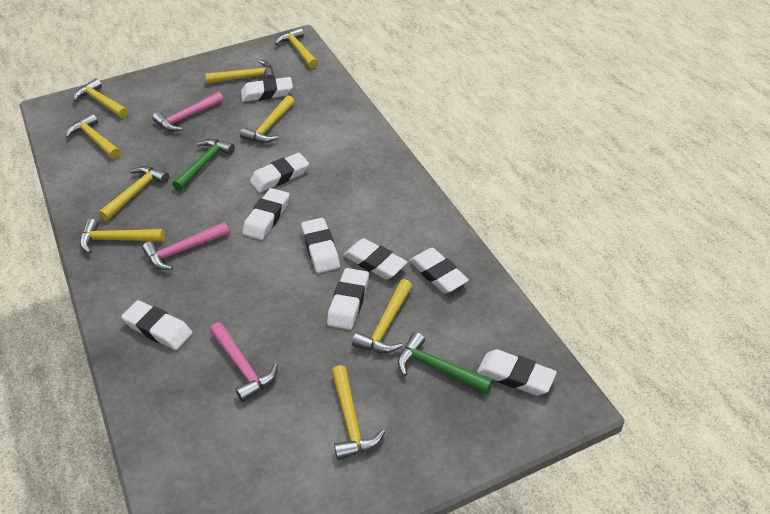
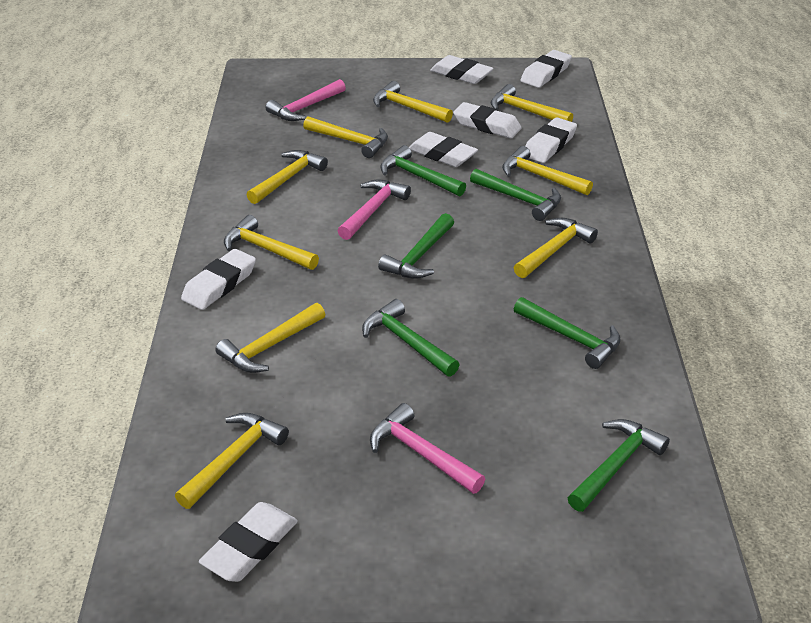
green hammer: [172,139,235,191] [398,332,493,394] = 2 -> [362,299,460,377] [378,213,454,279] [380,145,466,196] [470,169,561,221] [514,297,621,369] [568,419,670,512] = 6
white eraser: [121,300,192,350] [241,77,293,102] [242,188,290,240] [250,153,309,193] [301,218,340,273] [327,268,369,330] [343,238,407,280] [409,248,469,294] [477,349,557,395] = 9 -> [181,249,256,310] [199,502,298,582] [409,132,478,167] [430,55,494,84] [453,102,522,138] [520,50,572,88] [525,117,577,163] = 7

